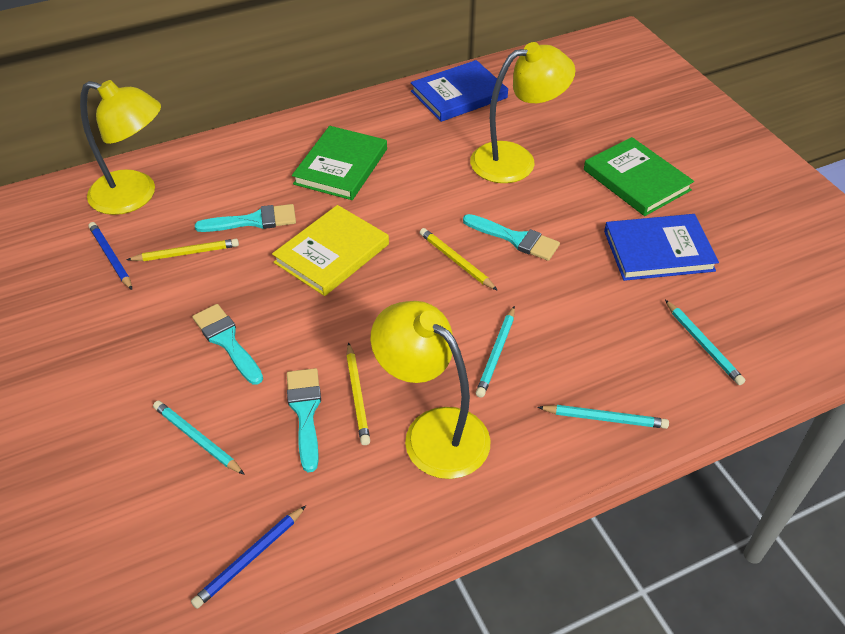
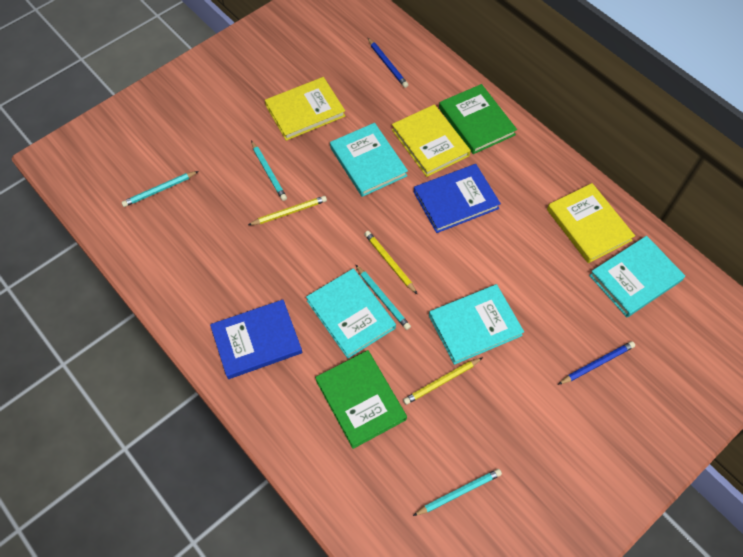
turquoise book: none = 0 -> [306,268,396,359] [330,123,408,197] [429,284,524,365] [589,236,685,317] = 4
turquoise brush: [192,304,263,385] [195,204,296,232] [287,368,321,472] [463,214,560,261] = 4 -> none = 0
yellow book: [272,205,389,296] = 1 -> [265,77,345,141] [392,104,471,177] [547,183,635,263] = 3
yellow lamp: [80,80,161,215] [370,301,491,479] [470,42,575,183] = 3 -> none = 0

